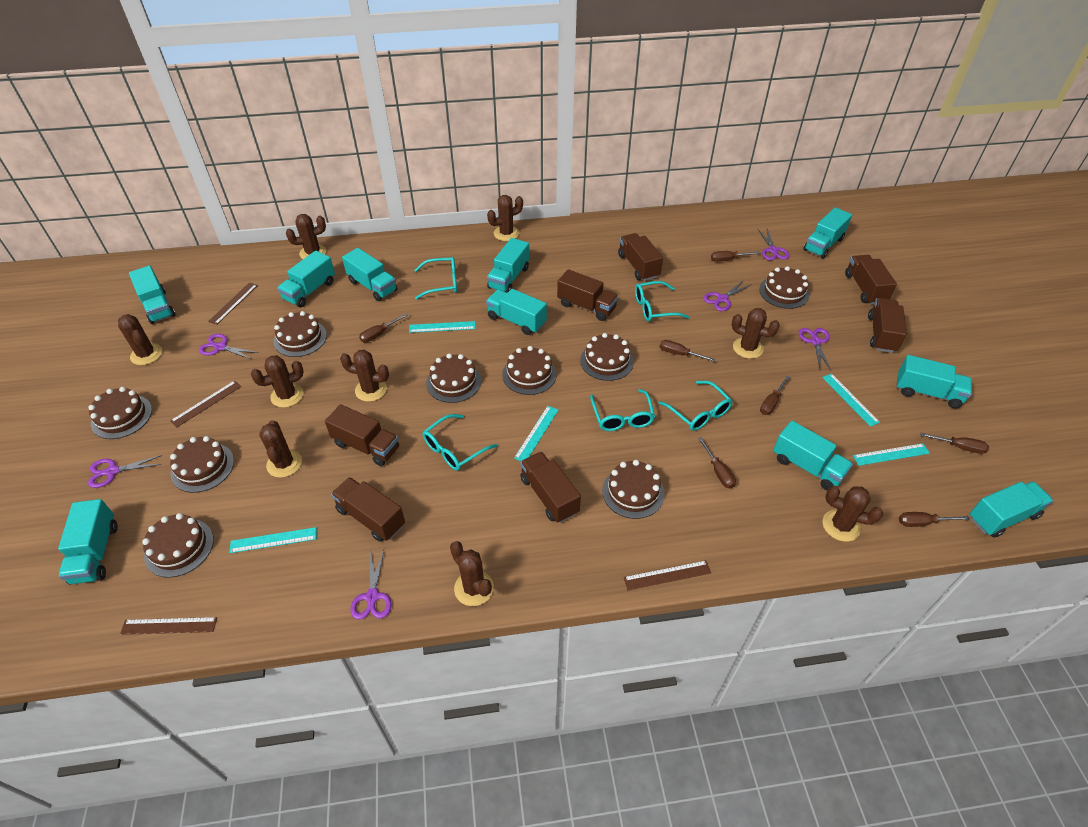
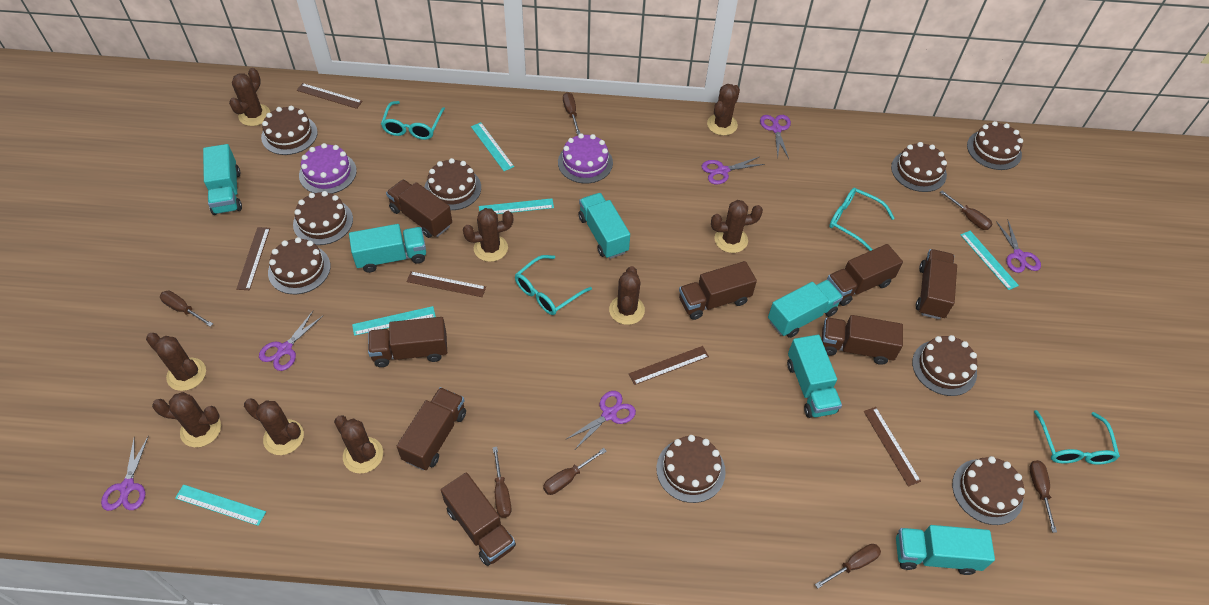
brown ruler: [120,617,217,635] [170,380,241,427] [208,282,258,325] [624,561,711,590] = 4 -> [236,227,270,290] [297,83,363,109] [406,271,486,297] [629,346,709,385] [863,407,921,487] = 5
brown truck: [325,404,399,466] [331,477,405,542] [520,451,581,523] [557,269,618,321] [618,233,663,281] [845,255,897,305] [868,298,907,353] = 7 -> [368,317,447,367] [386,179,452,238] [397,387,466,470] [441,472,516,566] [679,261,757,320] [822,315,903,365] [827,244,903,306] [916,249,957,319] = 8
purple cake: none = 0 -> [299,143,357,194] [558,133,613,184] = 2
turquoise glasses: [414,257,457,300] [423,414,497,471] [590,389,655,431] [635,281,689,321] [659,381,732,431] = 5 -> [381,101,445,140] [515,255,592,315] [829,188,895,251] [1034,410,1120,465] = 4
turquoise truck: [58,499,118,584] [129,266,175,324] [277,251,335,307] [342,248,397,301] [486,289,547,335] [487,238,530,293] [773,421,853,490] [803,207,852,259] [896,355,972,408] [970,481,1053,538] = 10 -> [203,144,242,215] [349,224,426,273] [579,193,630,259] [768,280,843,338] [787,335,842,418] [896,525,995,575] = 6

